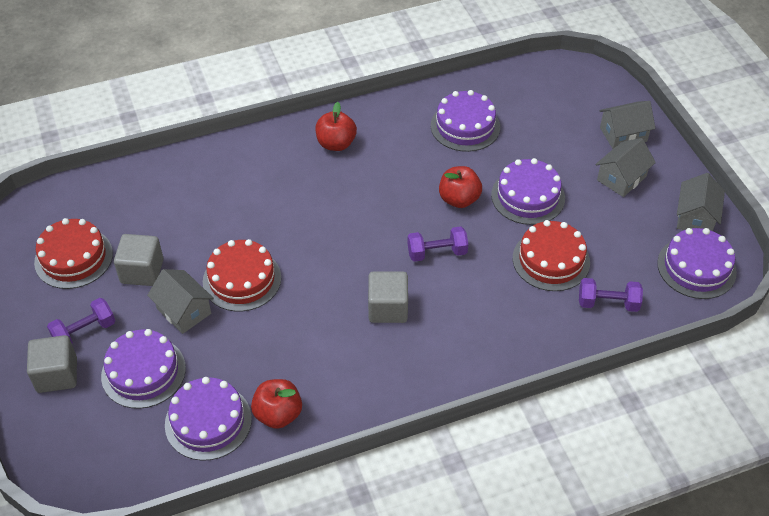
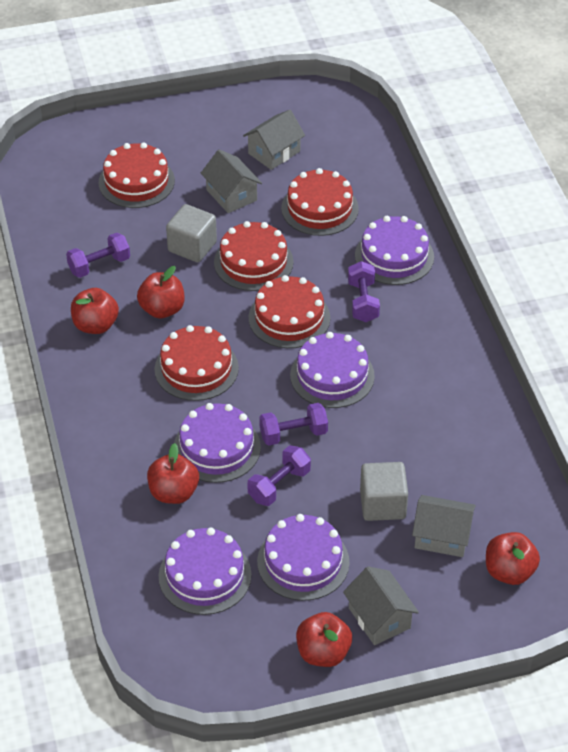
grey cube: [27,335,77,393] [114,234,163,286] [368,271,408,323] = 3 -> [166,204,217,262] [360,462,408,521] = 2
purple dumbbell: [47,298,115,343] [407,226,468,262] [579,278,643,312] = 3 -> [66,233,130,278] [247,445,311,506] [259,403,328,445] [348,261,380,322] = 4
red apple: [251,379,302,429] [315,102,357,151] [439,166,482,208] = 3 -> [71,288,119,334] [137,266,185,318] [147,443,199,504] [296,612,352,667] [486,532,540,585] = 5
red cake: [34,218,113,289] [203,239,281,311] [513,220,590,291] = 3 -> [99,142,175,208] [155,325,239,401] [214,221,294,291] [249,275,330,348] [281,168,359,236] = 5

